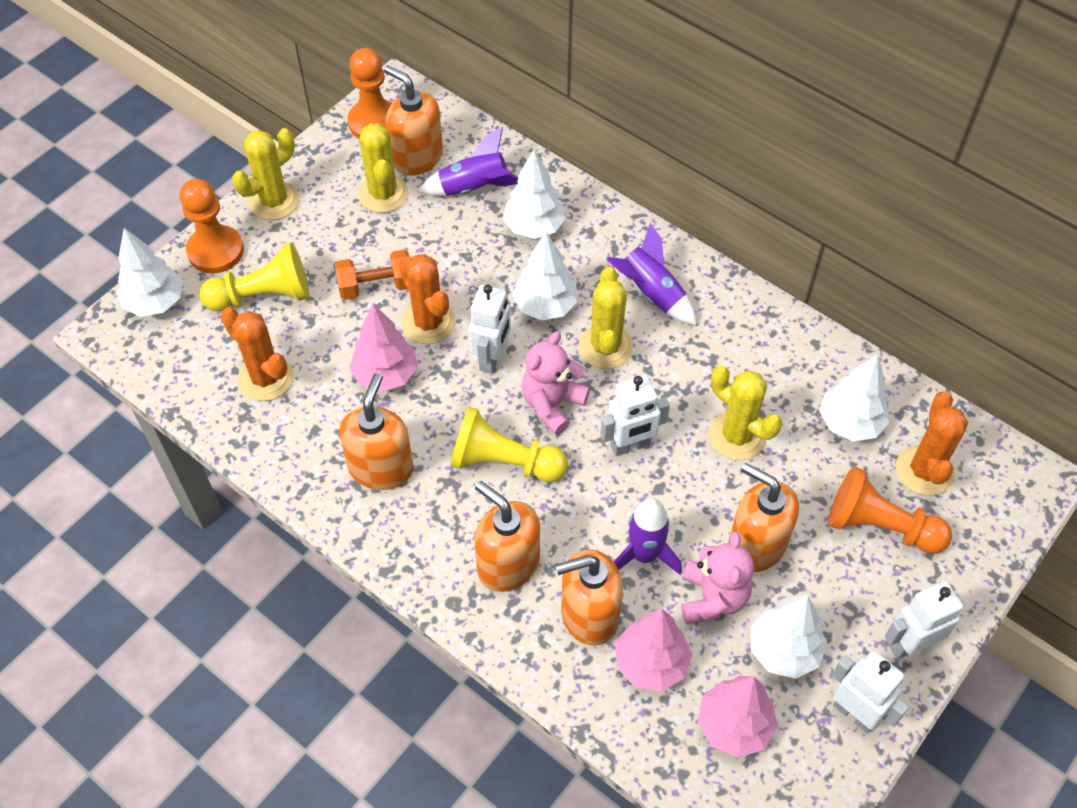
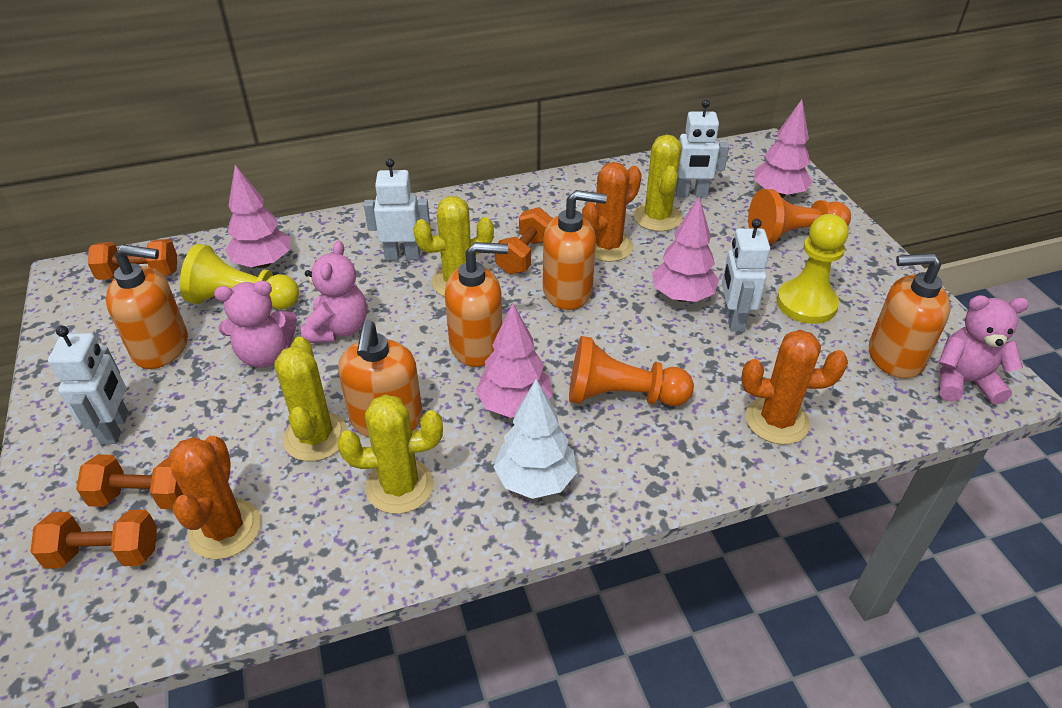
orange dumbbell: [334,250,410,300] = 1 -> [30,510,157,569] [76,454,183,509] [88,239,177,280] [495,207,553,274] = 4
orange pawn: [180,179,244,273] [347,48,392,139] [828,466,952,554] = 3 -> [569,336,694,406] [748,189,851,245] = 2
pink teddy bear: [521,331,590,435] [681,532,754,624] = 2 -> [214,281,297,368] [301,241,367,343] [938,295,1029,405] = 3
pink tree: [350,304,418,392] [615,609,692,691] [698,676,778,758] = 3 -> [225,165,290,268] [476,303,552,418] [652,197,719,302] [754,99,813,198] = 4
purple rocket: [418,127,518,196] [607,223,697,326] [614,498,682,575] = 3 -> none = 0
white tree: [117,228,183,317] [503,150,566,239] [512,232,578,321] [751,595,827,679] [819,354,890,442] = 5 -> [493,379,577,499] = 1

